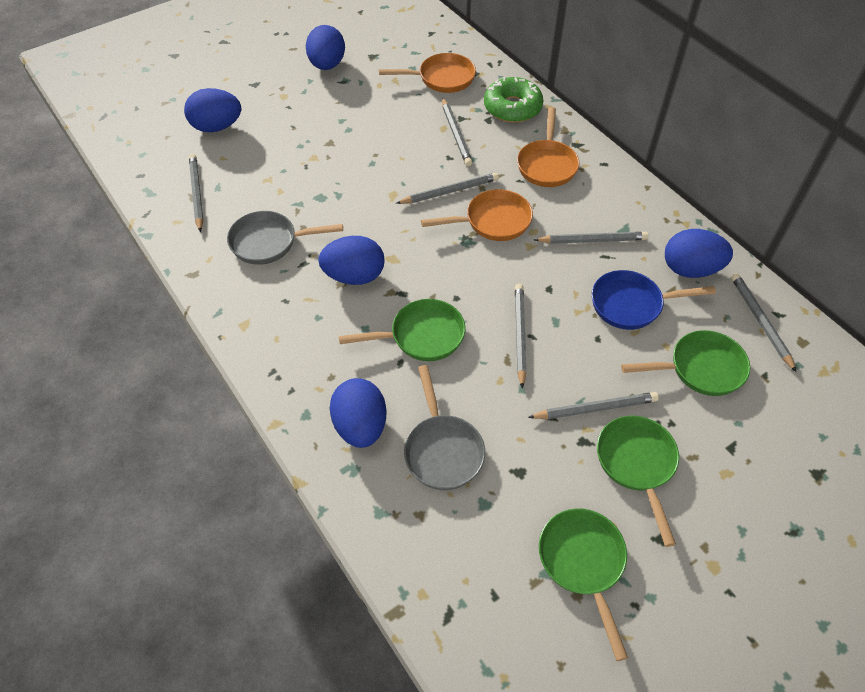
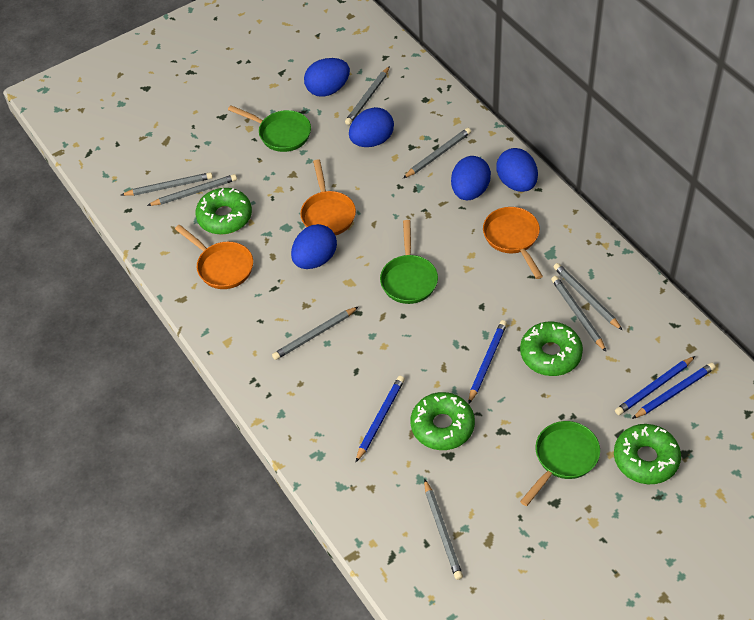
blue pan: [592,270,716,330] = 1 -> none = 0
blue pencil: none = 0 -> [355,376,405,463] [468,320,507,404] [615,356,695,415] [632,362,716,419] = 4
green donut: [484,77,543,123] = 1 -> [195,188,252,235] [411,392,475,450] [520,322,583,376] [614,424,681,484] = 4
green pan: [339,299,466,361] [539,508,628,661] [597,415,679,547] [621,330,750,396] = 4 -> [228,105,311,152] [380,220,438,304] [520,421,600,506] = 3
grey pan: [227,211,343,265] [404,365,485,490] = 2 -> none = 0
grey pencil: [189,154,203,232] [396,173,499,204] [442,97,472,166] [515,284,526,389] [528,392,659,419] [534,232,649,244] [731,273,796,372] = 7 -> [121,172,213,196] [147,174,237,206] [272,306,359,360] [345,66,390,125] [403,128,471,178] [424,479,463,580] [551,276,606,352] [554,263,623,331] = 8

